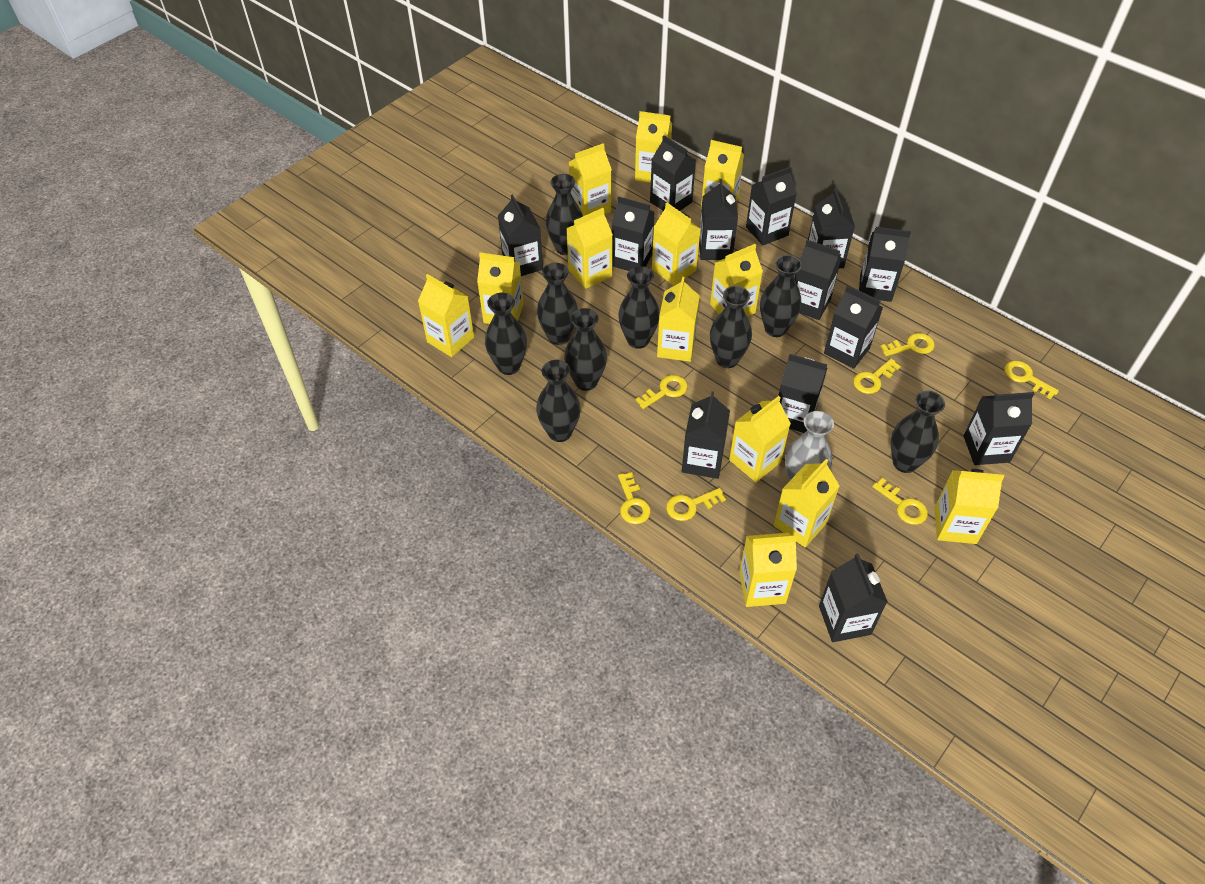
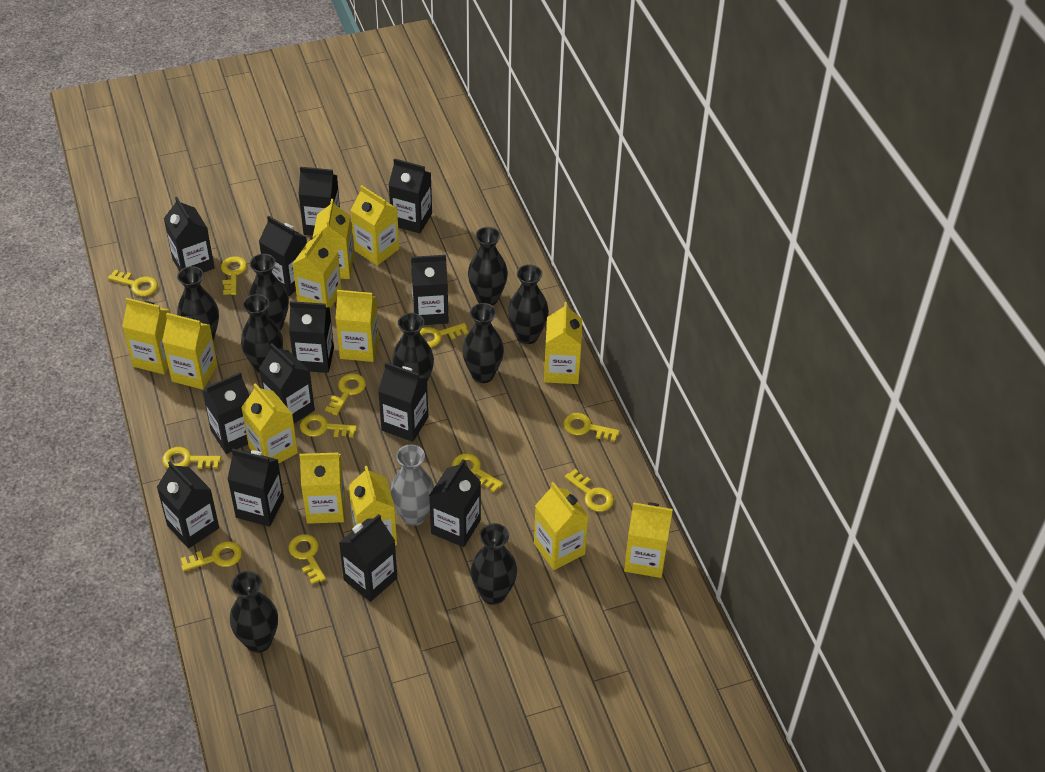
yellow carton: [418,274,474,357] [477,253,524,324] [566,208,613,289] [569,143,612,216] [635,111,672,183] [652,203,701,286] [657,277,700,362] [701,140,744,209] [710,244,763,317] [729,396,791,482] [739,533,797,607] [774,459,839,548] [934,469,1004,544] = 13 -> [122,298,171,374] [162,313,218,390] [241,383,298,463] [293,230,342,309] [299,452,345,524] [313,199,354,279] [335,290,379,362] [348,466,397,546] [351,185,399,266] [534,482,589,570] [544,302,582,384] [624,502,673,578] = 12
yellow key: [618,472,651,524] [635,375,688,409] [666,488,726,521] [853,359,901,394] [872,478,928,525] [880,333,935,356] [1004,361,1059,399] = 7 -> [108,270,158,296] [162,447,221,469] [181,541,242,571] [221,256,247,295] [288,534,326,584] [300,414,357,438] [325,373,366,416] [420,323,468,347] [452,453,504,492] [563,413,620,442] [565,469,614,512] = 11

